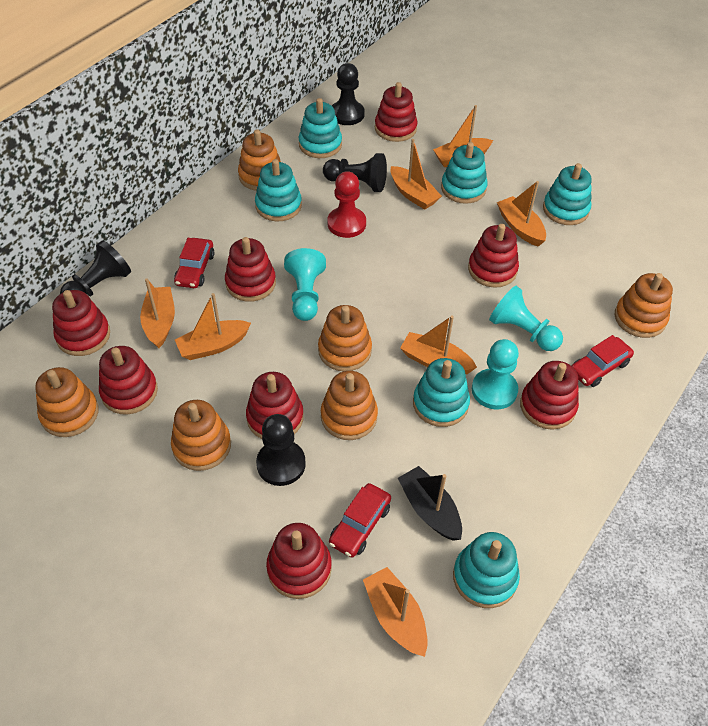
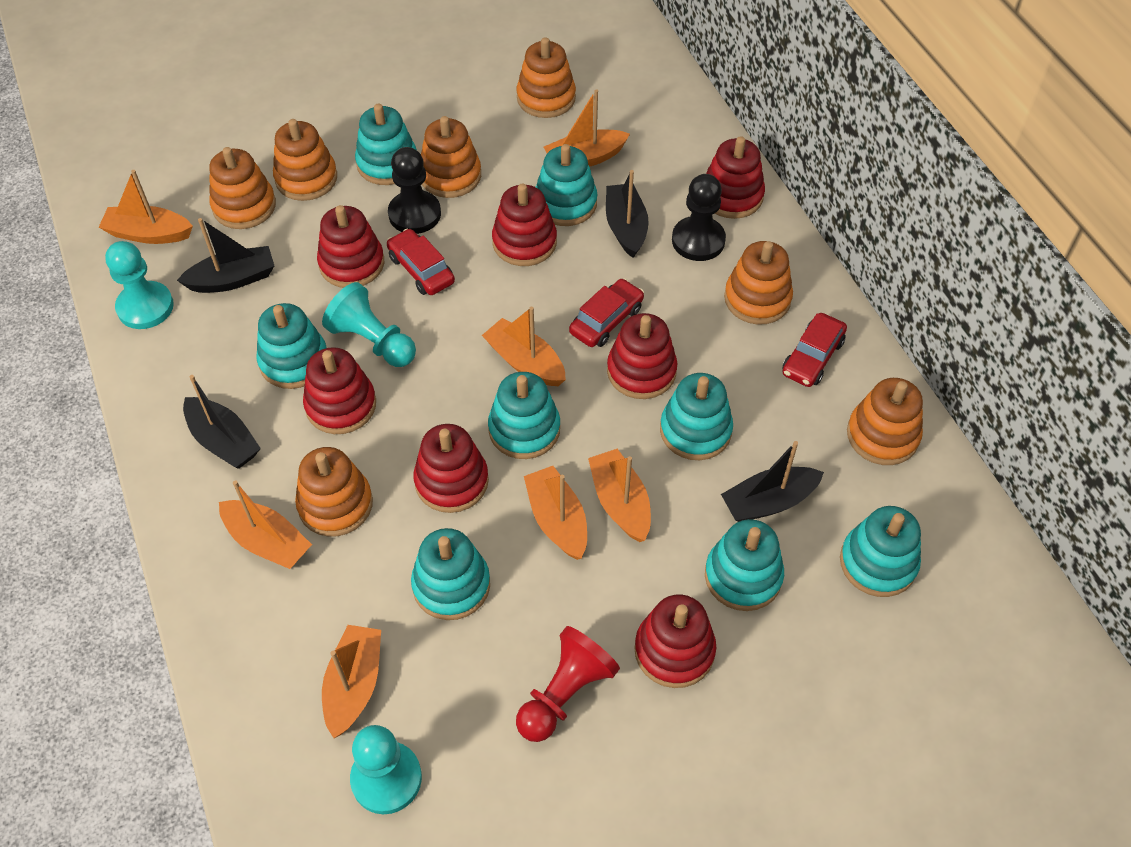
black boat: [398,466,462,541] = 1 -> [177,218,274,293] [183,375,261,469] [606,170,649,258] [721,441,824,522] = 4
black pawn: [60,240,131,296] [256,414,306,486] [323,153,387,192] [332,63,365,125] = 4 -> [388,147,441,234] [672,174,726,261] = 2
orange stacking toy: [35,367,99,437] [171,400,231,471] [238,129,281,191] [318,305,372,371] [321,371,378,440] [614,273,673,338] = 6 -> [209,147,276,229] [273,119,337,201] [295,447,373,537] [421,116,481,198] [517,37,576,118] [724,241,793,325] [847,378,923,465] = 7
red stacking toy: [52,290,110,356] [99,346,158,415] [225,237,276,302] [246,372,304,439] [266,523,332,599] [375,82,417,142] [468,224,519,288] [520,361,579,430] = 8 -> [303,347,376,434] [317,205,384,288] [413,424,489,513] [492,184,557,266] [607,313,678,399] [634,595,716,688] [706,136,765,219] = 7
turquoise stacking toy: [255,159,302,221] [299,98,342,158] [413,358,470,427] [441,142,487,204] [453,532,520,608] [543,163,592,225] = 6 -> [257,303,326,389] [355,104,417,185] [411,528,490,620] [488,372,560,459] [536,144,597,226] [660,373,733,460] [705,519,784,611] [840,506,921,597] = 8

